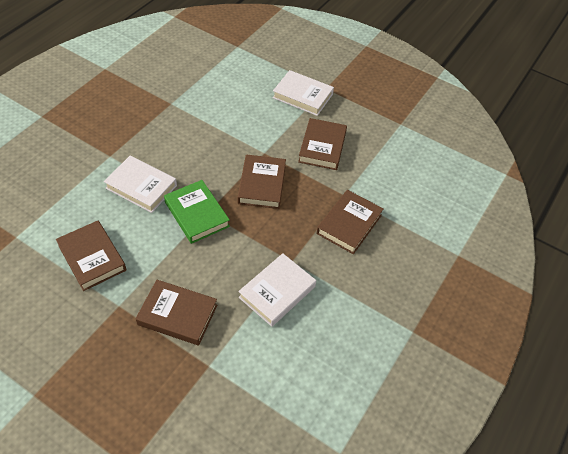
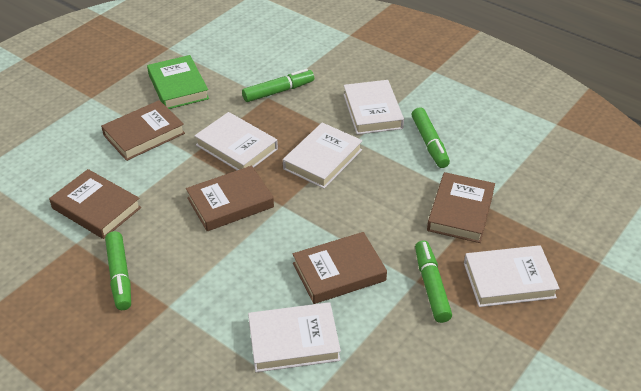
green marker: none = 0 -> [105,231,131,310] [242,69,314,102] [411,108,450,168] [415,240,452,323] = 4
white book: [104,156,177,213] [238,253,316,327] [273,70,334,116] = 3 -> [194,112,278,170] [248,302,341,372] [283,123,363,189] [343,80,404,135] [464,245,560,307] = 5

